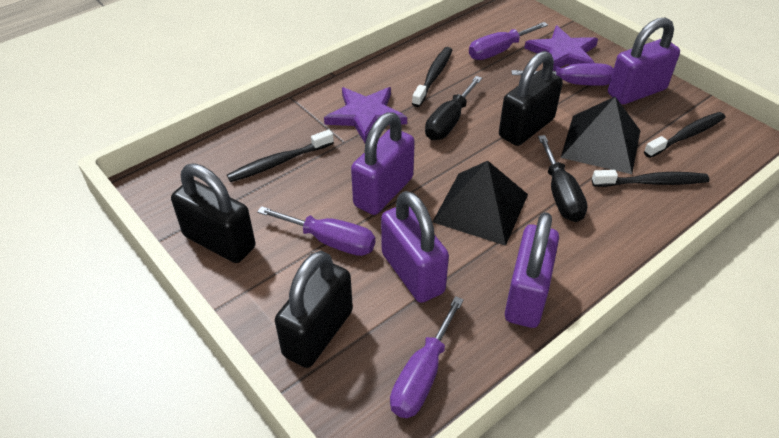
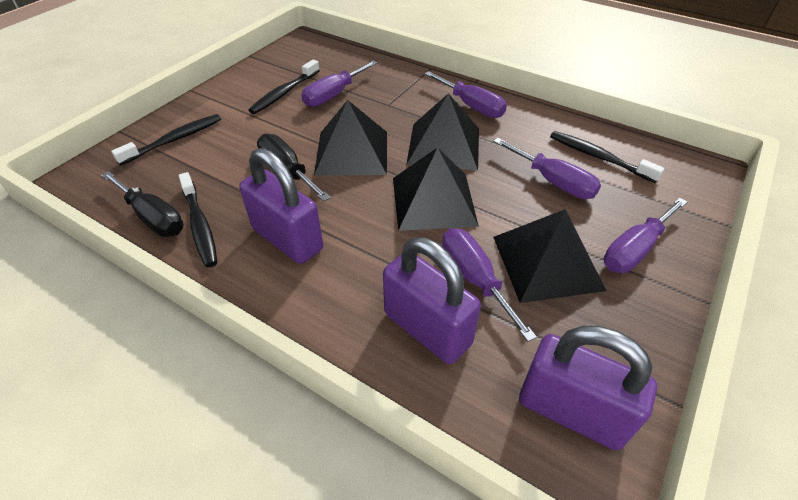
black padlock: [171,163,256,263] [275,251,353,368] [499,51,563,146] = 3 -> none = 0
black pyramid: [433,161,528,246] [561,97,640,174] = 2 -> [314,100,387,175] [393,147,479,231] [406,93,479,170] [493,209,606,303] = 4
purple padlock: [351,112,415,215] [381,191,449,303] [505,212,559,328] [608,17,680,104] = 4 -> [239,148,323,264] [383,237,481,364] [519,325,657,450] = 3
purple screwdriver: [257,206,375,256] [390,296,464,418] [469,22,548,60] [511,63,614,86] = 4 -> [301,60,377,107] [424,71,507,118] [442,228,537,342] [493,138,601,199] [604,197,687,273] = 5
purple star: [324,87,407,143] [524,25,598,71] = 2 -> none = 0

